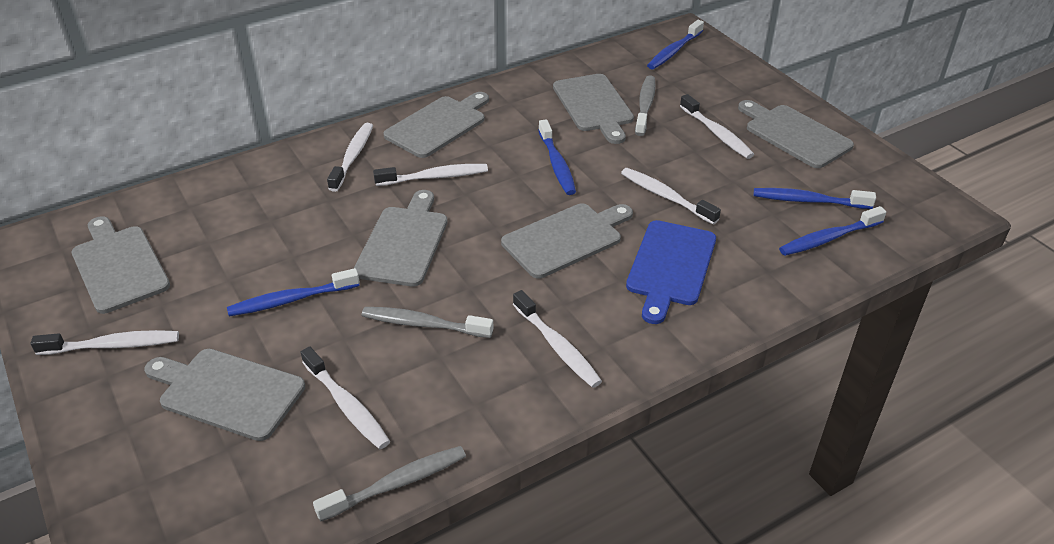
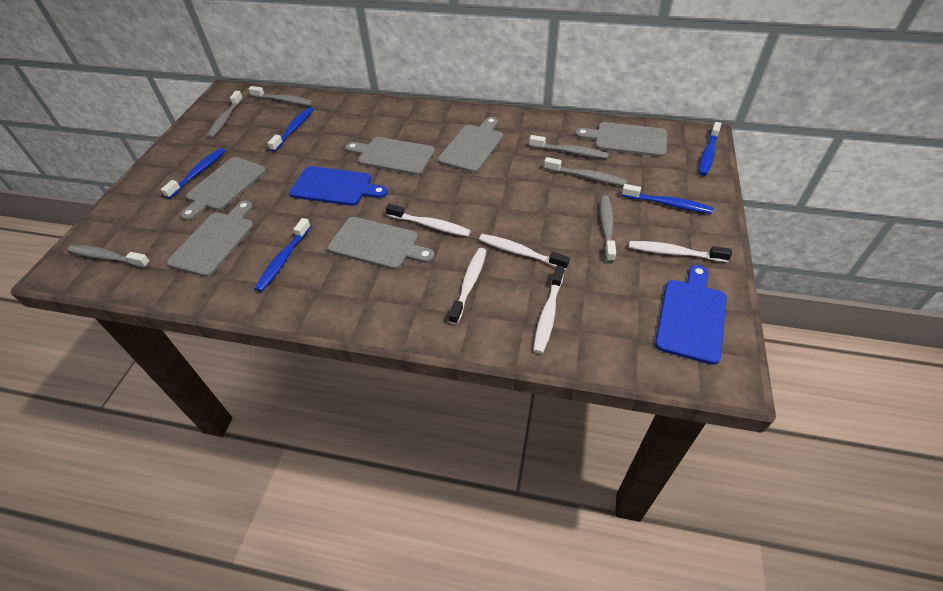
blue cutting board: [626,220,716,324] = 1 -> [289,166,388,206] [655,265,727,365] = 2
grey cutting board: [71,216,170,314] [144,349,305,441] [354,190,448,286] [383,92,489,158] [501,203,633,278] [553,74,634,144] [738,100,854,168] = 7 -> [167,200,254,277] [180,157,266,221] [328,217,435,270] [345,137,435,175] [438,117,503,173] [575,122,667,157] = 6
grey toothbrush: [313,446,466,522] [362,307,494,338] [635,75,656,136] = 3 -> [67,245,151,268] [207,91,243,139] [248,86,314,106] [529,135,609,159] [544,157,627,186] [600,195,616,262] = 6
white toothbrush: [30,330,179,355] [301,347,390,449] [327,123,373,192] [373,164,488,186] [513,290,602,388] [621,168,721,225] [680,94,754,159] = 7 -> [385,204,471,236] [449,248,486,325] [479,234,570,270] [533,265,564,354] [629,241,732,262] = 5

